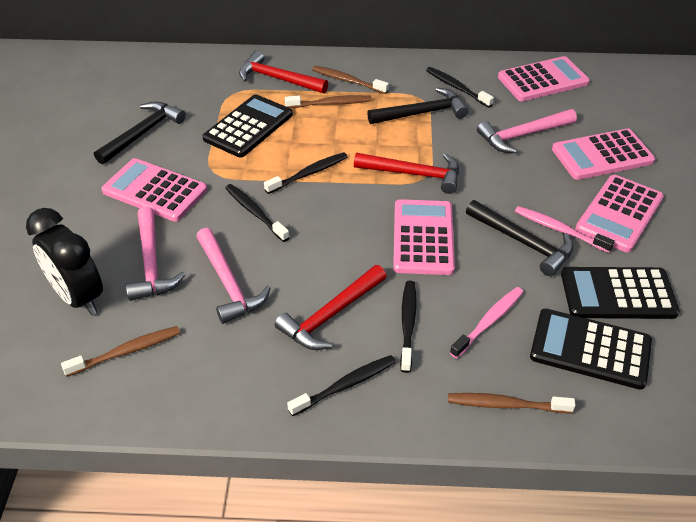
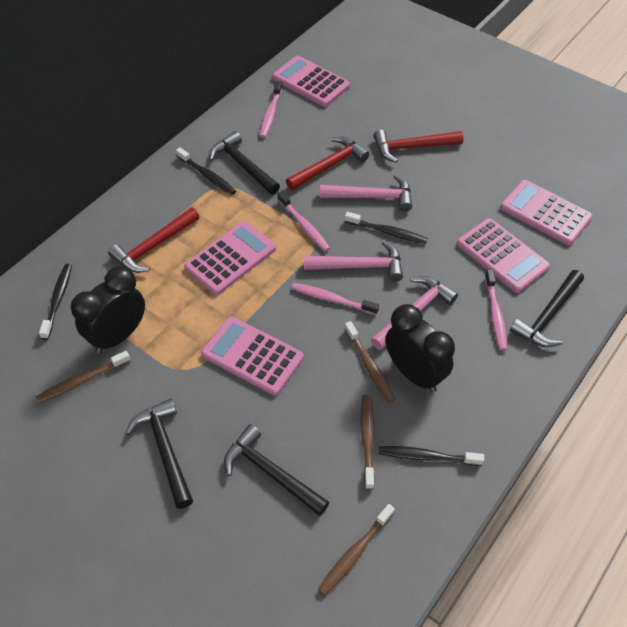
black calculator: [202,94,293,158] [530,309,652,390] [561,267,680,319] = 3 -> none = 0
black clock: [26,208,103,315] = 1 -> [71,266,145,353] [385,304,455,393] = 2
black hammer: [94,101,186,165] [367,88,469,124] [466,200,574,276] = 3 -> [126,399,193,509] [209,131,280,195] [224,424,329,516] [510,270,584,347] = 4
black toothbrush: [225,184,290,242] [264,152,348,194] [287,355,396,416] [400,281,416,373] [426,67,494,108] = 5 -> [39,264,72,340] [176,147,236,195] [345,212,428,244] [379,446,484,466] = 4
pink toothbrush: [450,287,523,359] [515,206,615,253] = 2 -> [260,81,282,138] [277,191,330,252] [291,283,379,315] [485,270,507,351] = 4

